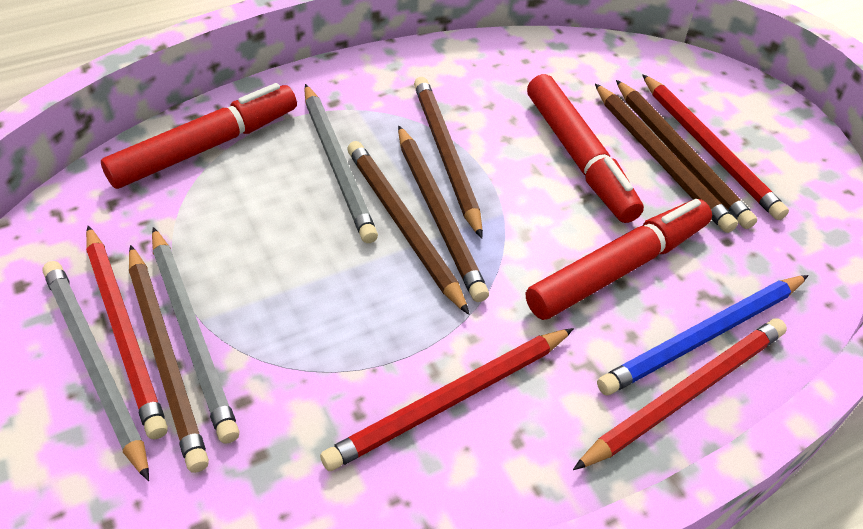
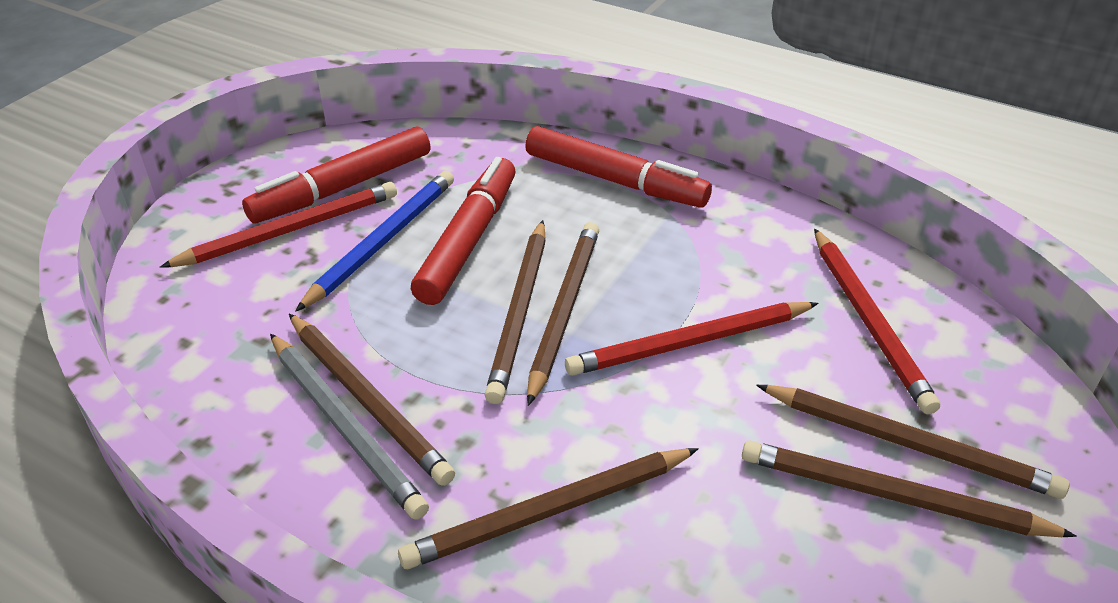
grey pencil: [42,261,149,481] [152,227,240,444] [304,84,378,243] = 3 -> [270,334,429,520] = 1
red pencil: [86,226,168,439] [320,328,574,471] [573,318,787,470] [642,74,789,220] = 4 -> [160,182,397,268] [565,302,819,375] [814,228,940,414] = 3

